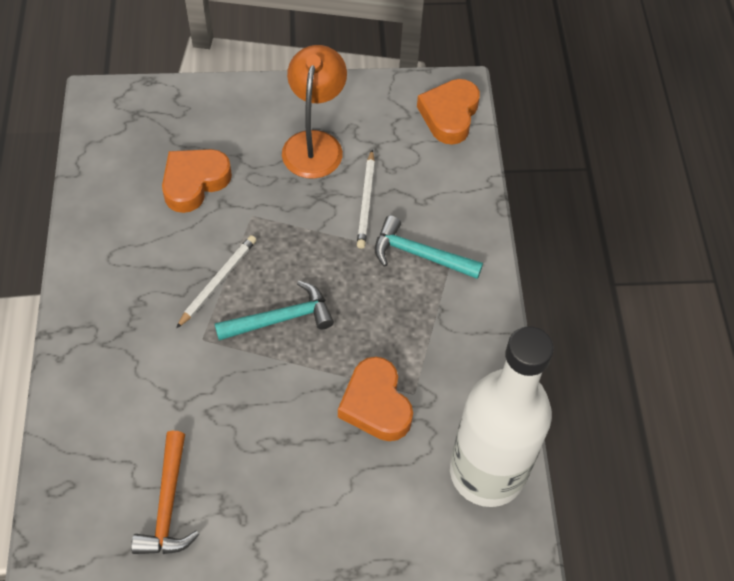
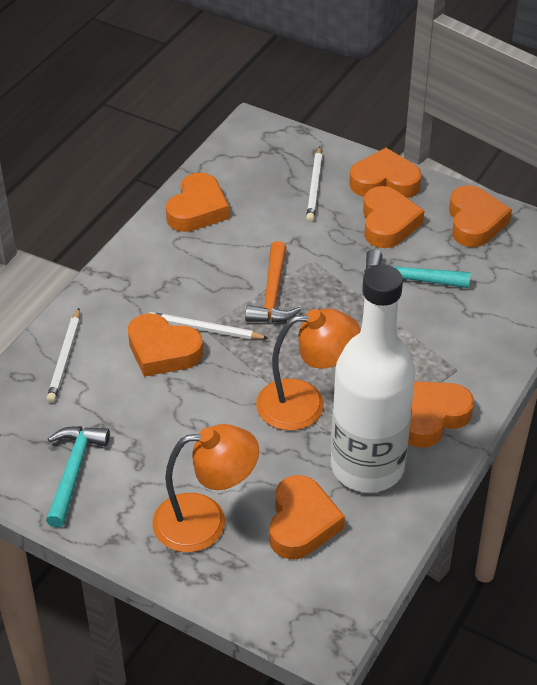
orange heart: [162,149,232,213] [338,357,413,441] [417,79,480,145] = 3 -> [128,313,203,377] [166,172,229,232] [269,475,345,559] [349,148,422,198] [363,186,424,248] [408,381,474,448] [449,185,512,247] = 7
orange lamp: [282,45,347,179] = 1 -> [152,424,259,552] [256,308,361,431] = 2
white pencil: [176,235,256,328] [357,150,375,249] = 2 -> [47,308,80,403] [149,312,268,339] [306,146,322,222] = 3

